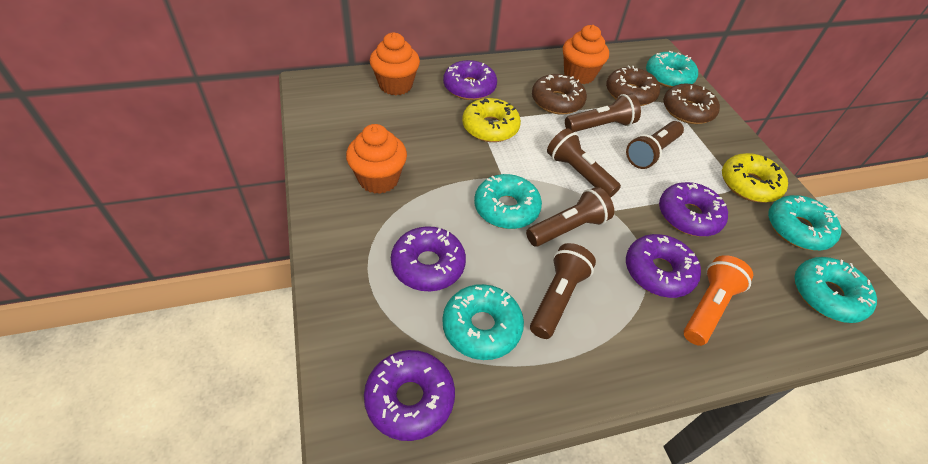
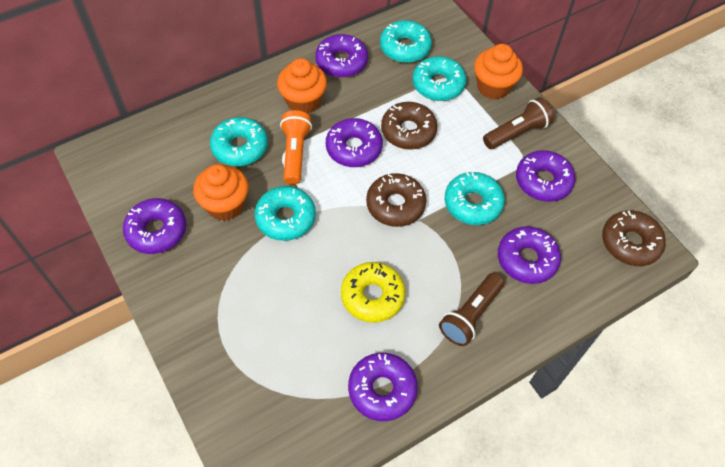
brown flashlight: [526,187,614,247] [530,243,596,339] [547,128,621,198] [565,93,641,132] [626,121,684,169] = 5 -> [439,273,504,346] [483,97,554,149] = 2
purple donut: [364,350,455,441] [391,226,466,291] [443,60,497,100] [626,234,701,298] [659,182,728,237] = 5 -> [123,198,186,254] [315,34,368,78] [326,118,383,167] [348,353,418,421] [498,226,561,284] [516,150,575,202] = 6
yellow donut: [462,98,521,142] [722,153,788,203] = 2 -> [341,262,406,323] = 1

